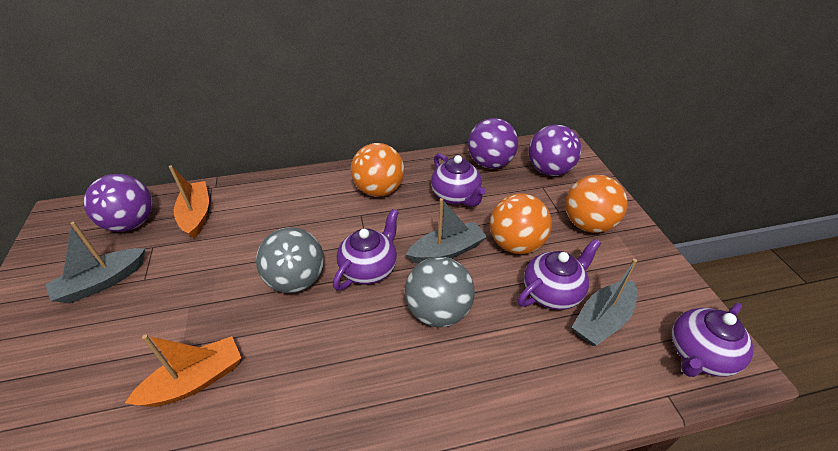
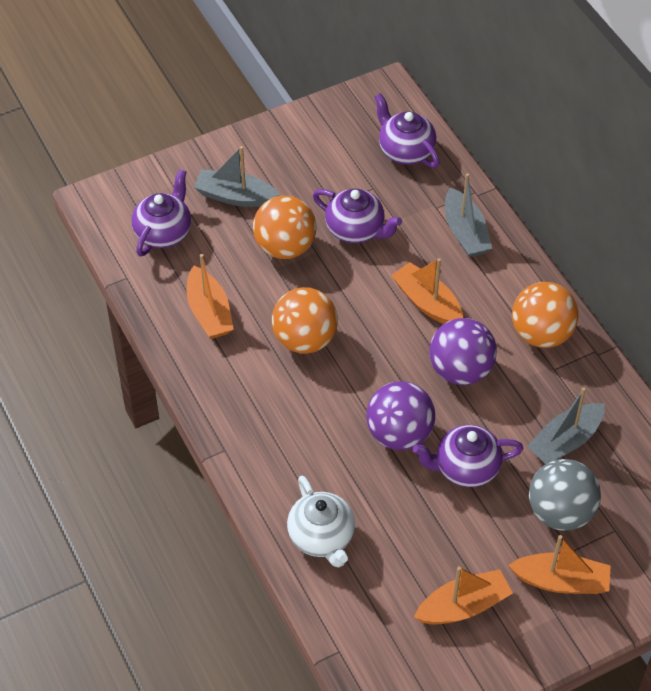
grey ball: [256,227,324,293] [405,256,475,327] = 2 -> [529,459,601,531] = 1
orange boat: [125,335,241,407] [169,165,209,239] = 2 -> [187,254,234,339] [391,258,463,324] [414,566,513,624] [508,535,611,594] = 4
purple ball: [83,174,153,232] [468,118,518,169] [529,125,581,176] = 3 -> [366,381,435,450] [429,318,497,385] = 2
white teapot: none = 0 -> [287,476,355,568] = 1

